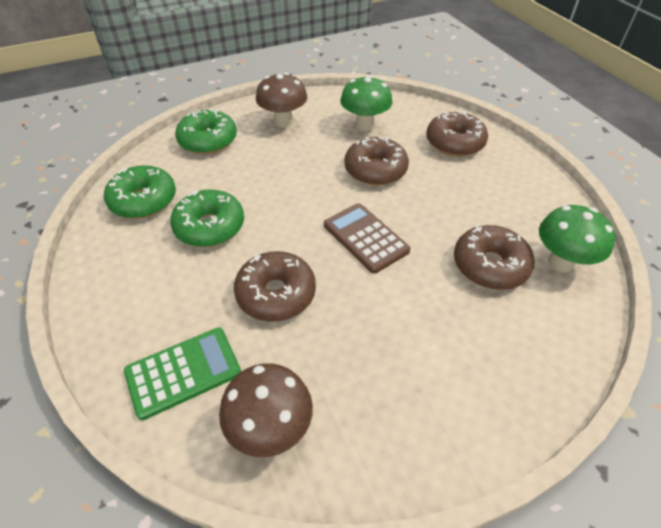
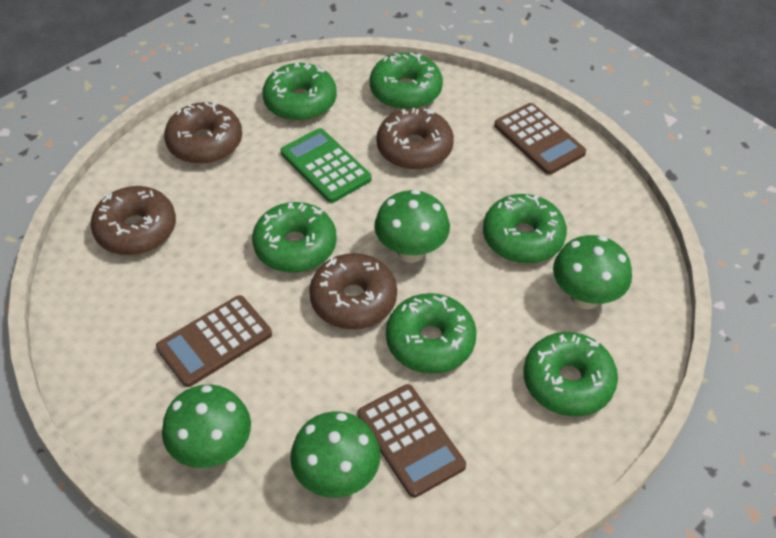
brown calculator: [324,203,411,274] = 1 -> [156,295,272,387] [357,384,466,498] [494,103,586,175] = 3
brown mushroom: [219,363,313,457] [256,73,307,128] = 2 -> none = 0
green donut: [104,165,176,219] [170,189,244,247] [175,109,237,154] = 3 -> [252,202,337,273] [262,62,337,121] [370,52,443,110] [386,293,477,374] [483,194,567,264] [523,332,618,416] = 6
green mushroom: [340,75,393,131] [539,205,615,272] = 2 -> [162,384,251,468] [290,411,381,498] [374,190,450,263] [553,235,632,309] = 4

